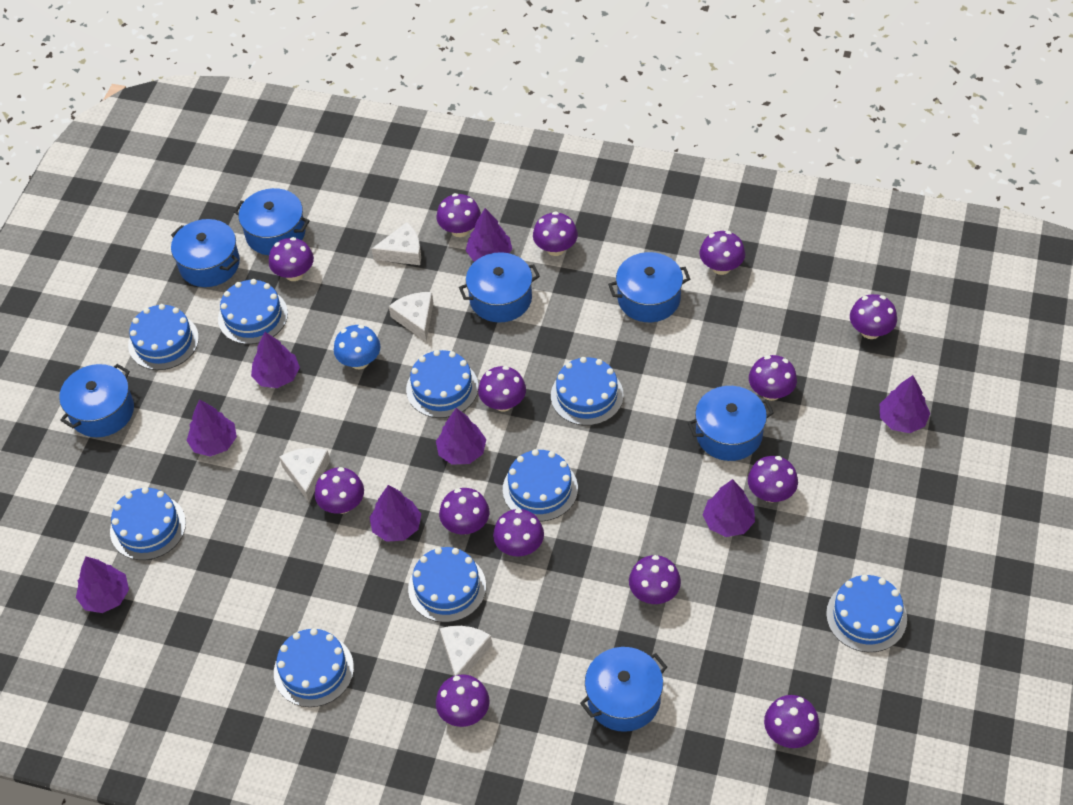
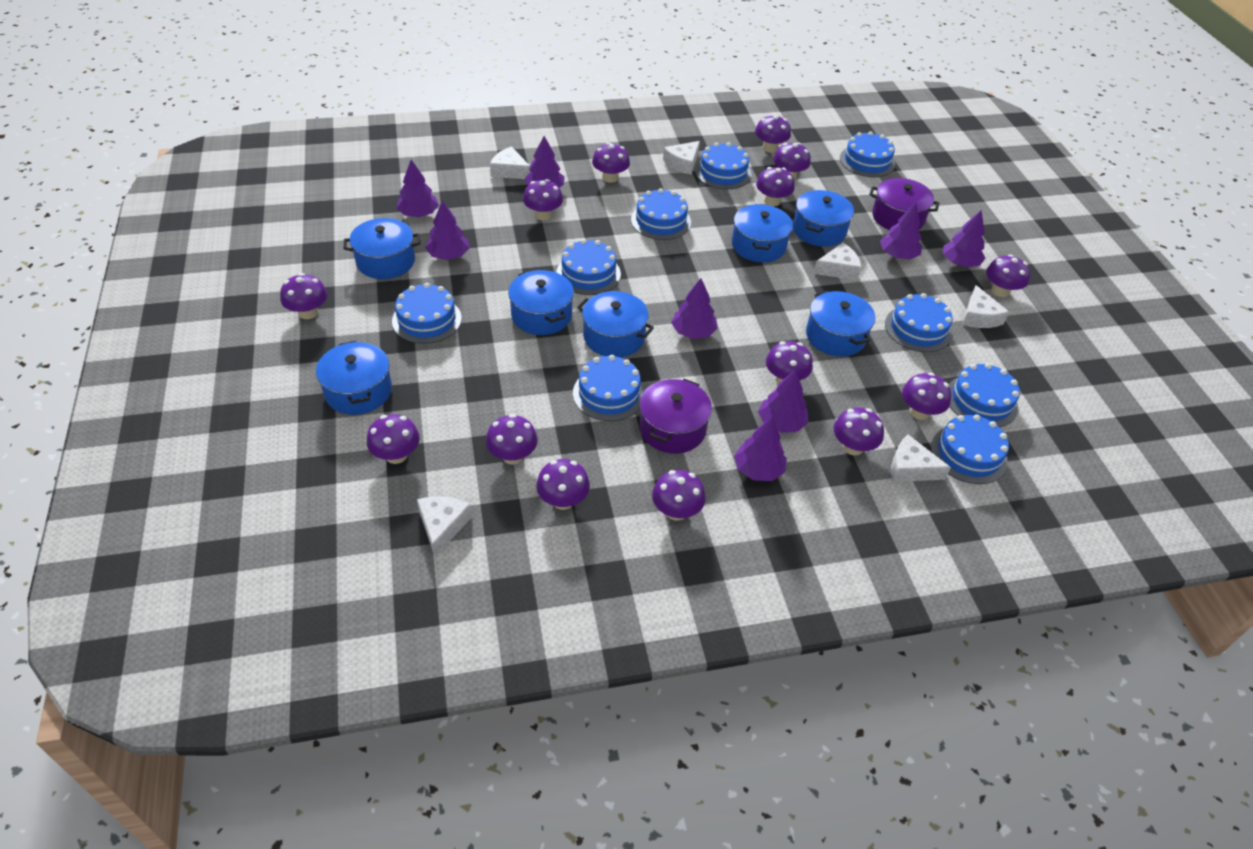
blue mushroom: [334,325,380,370] = 1 -> none = 0
purple pot: none = 0 -> [639,379,712,454] [869,178,939,230] = 2
white cheese: [279,448,330,502] [372,222,421,265] [389,292,433,341] [440,626,492,676] = 4 -> [417,496,472,556] [490,146,530,179] [663,141,700,175] [813,243,861,280] [891,435,951,482] [962,285,1009,328] = 6

